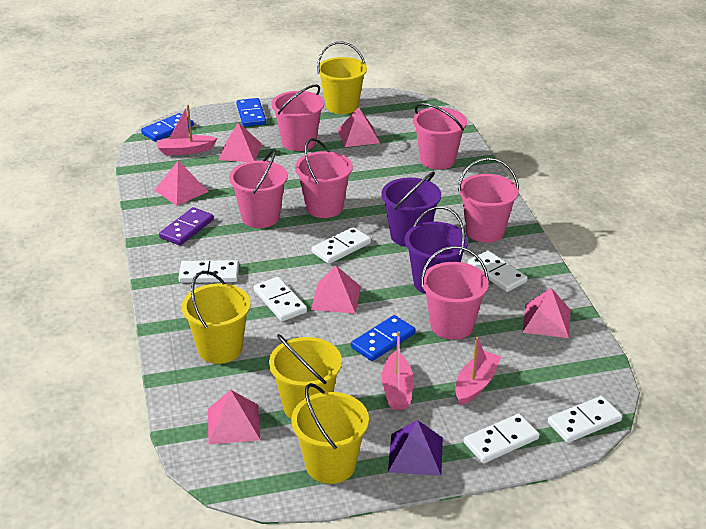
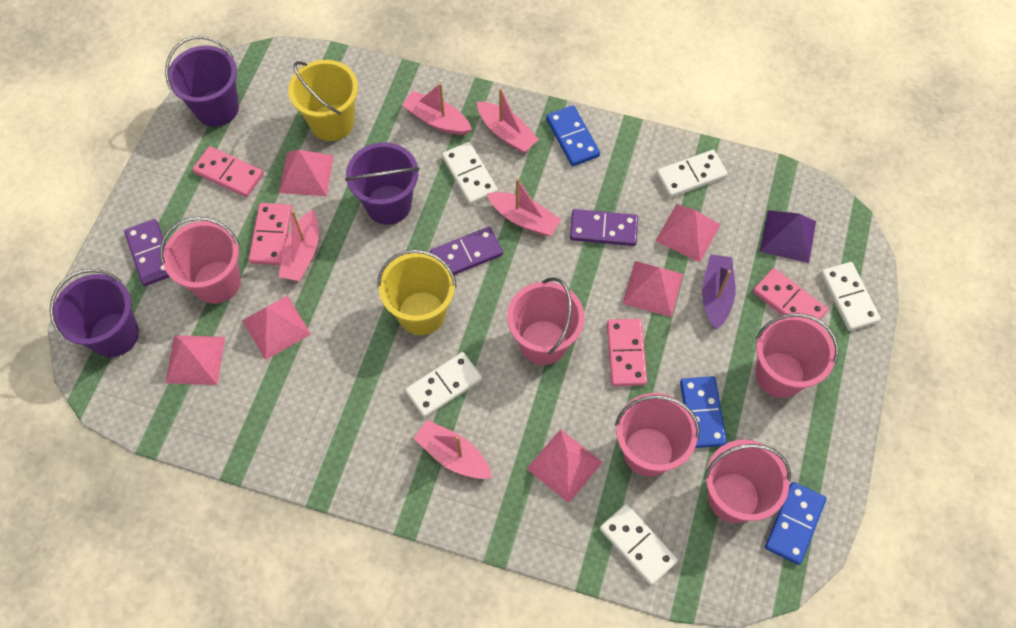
pink boat: [157,105,217,155] [382,331,414,409] [455,337,501,406] = 3 -> [279,210,319,281] [402,83,472,135] [414,420,492,479] [477,88,539,153] [487,178,562,236] = 5
pink bucket: [229,149,288,228] [271,84,324,151] [295,138,353,218] [413,103,467,170] [421,246,489,340] [458,158,519,243] = 6 -> [160,217,241,304] [507,277,584,365] [615,393,700,477] [704,440,791,523] [755,313,838,398] = 5
pink domino: none = 0 -> [192,146,264,197] [249,203,292,265] [607,319,647,386] [753,268,828,323] = 4
purple boat: none = 0 -> [702,254,735,330] = 1
purple bucket: [381,172,441,247] [405,206,468,294] = 2 -> [50,269,139,357] [165,36,239,127] [345,142,420,225] = 3
purple domino: [159,207,214,245] = 1 -> [124,219,169,286] [430,227,503,275] [570,209,638,246] = 3
white domino: [178,260,239,283] [253,277,307,321] [311,227,371,264] [464,414,540,463] [468,251,528,292] [548,396,622,443] = 6 -> [405,352,482,418] [442,142,498,205] [600,504,678,585] [656,150,728,198] [821,262,881,331] = 5
yellow bucket: [182,271,251,364] [269,334,342,419] [291,383,369,484] [317,42,367,114] = 4 -> [288,60,358,141] [377,249,457,335] = 2

